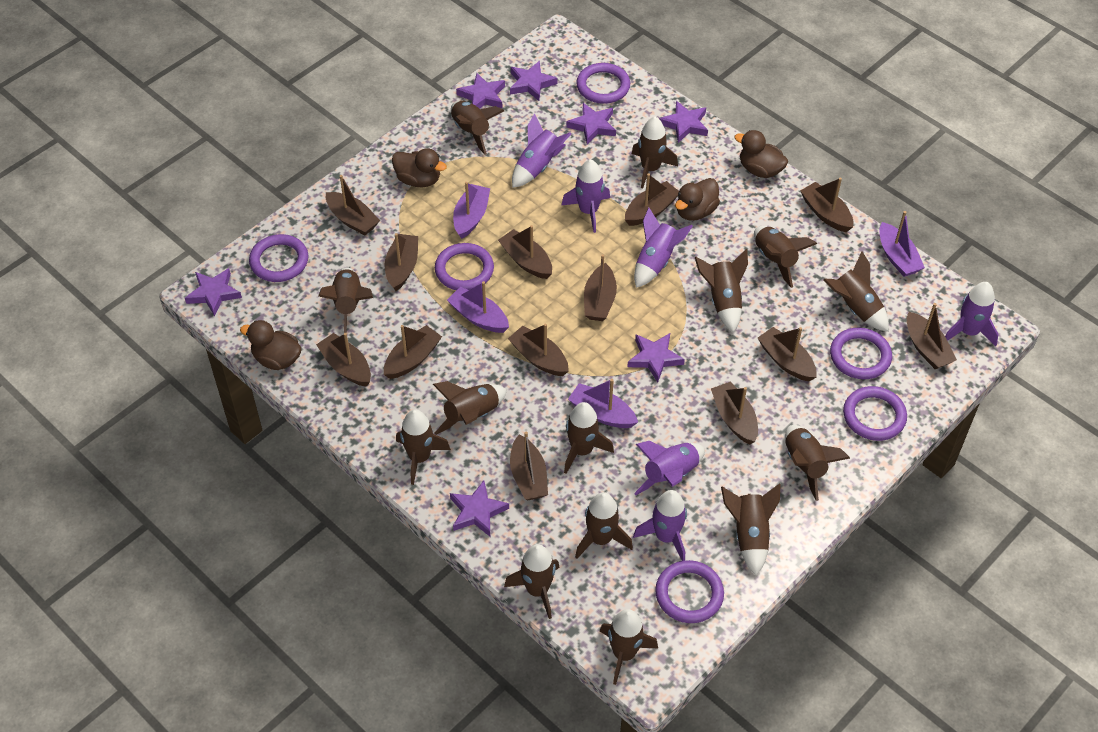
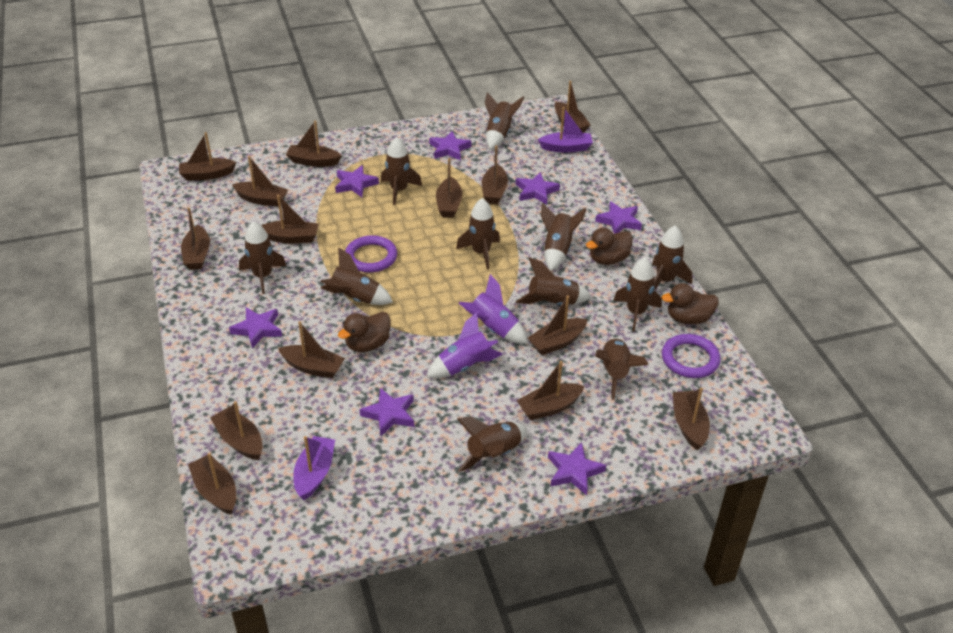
brown boat: [316,333,371,387] [326,175,380,236] [384,233,418,291] [384,325,442,379] [498,225,552,279] [508,324,569,376] [510,432,548,500] [584,254,617,321] [625,173,679,226] [711,381,758,444] [758,327,817,381] [800,177,853,232] [907,303,957,369] = 13 -> [179,132,236,181] [181,207,210,270] [188,453,236,515] [210,401,263,460] [232,156,288,207] [261,195,319,243] [278,321,345,378] [286,121,342,167] [436,158,462,217] [482,145,508,204] [517,361,584,420] [528,296,588,355] [555,81,591,133] [673,388,710,451] = 14
brown duck: [240,320,302,370] [392,148,447,187] [675,178,720,221] [734,130,788,178] = 4 -> [338,312,391,352] [586,228,633,265] [662,283,719,324] = 3
brown rocket: [318,268,373,333] [396,409,451,485] [433,381,507,435] [451,101,504,155] [504,544,560,619] [564,402,614,474] [575,492,633,559] [600,609,658,685] [632,117,678,188] [695,249,748,333] [721,484,781,576] [754,226,817,288] [785,425,850,501] [823,251,889,332] = 14 -> [239,221,286,294] [321,247,393,305] [381,137,422,205] [456,198,500,269] [457,416,527,472] [485,92,524,150] [516,257,591,305] [541,203,587,271] [595,338,648,400] [613,257,662,332] [652,226,692,290] = 11
purple boat: [447,281,509,333] [453,182,490,239] [568,379,638,428] [879,211,925,277] = 4 -> [293,436,335,500] [538,107,593,153] = 2
purple ring: [249,234,308,282] [435,243,494,290] [576,63,630,104] [655,560,724,623] [830,328,892,379] [843,386,907,441] = 6 -> [345,235,397,273] [662,334,721,378] = 2
purple rocket: [512,113,571,188] [561,160,610,233] [633,490,687,561] [634,207,693,288] [634,441,705,495] [945,282,999,346] = 6 -> [427,312,503,378] [458,274,527,344] = 2

